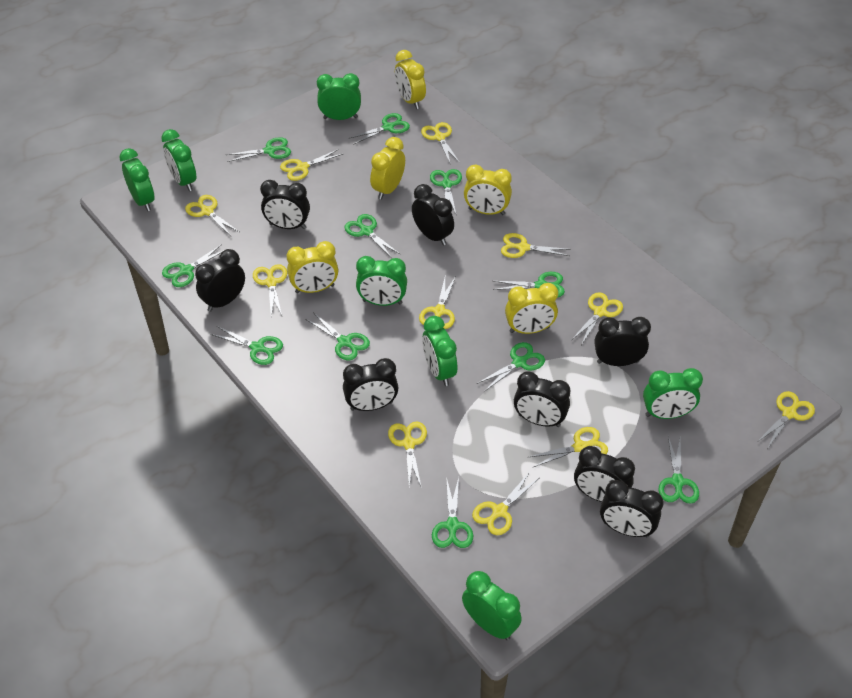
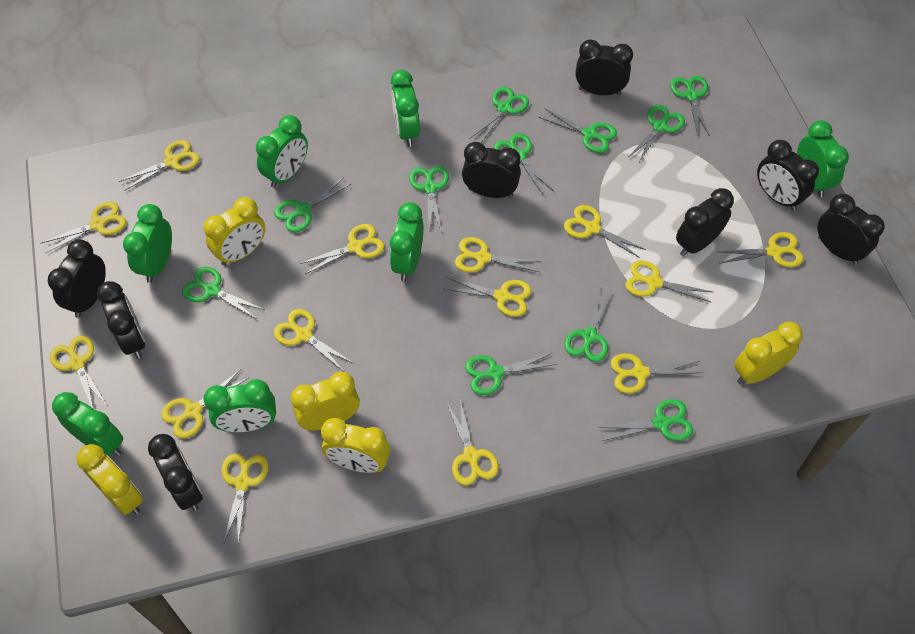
yellow scissors: [185,195,239,236] [253,264,287,317] [280,149,343,181] [388,422,427,488] [419,276,456,329] [421,122,460,165] [472,472,539,535] [501,233,571,258] [529,427,608,467] [572,292,623,345] [757,391,815,448] = 11 -> [41,202,126,253] [50,335,107,407] [119,140,200,190] [161,369,249,438] [222,453,268,546] [274,309,353,371] [300,224,384,274] [446,277,531,317] [447,400,499,485] [455,237,541,272] [564,205,646,258] [610,353,703,393] [625,260,712,303] [717,232,803,267] = 14

